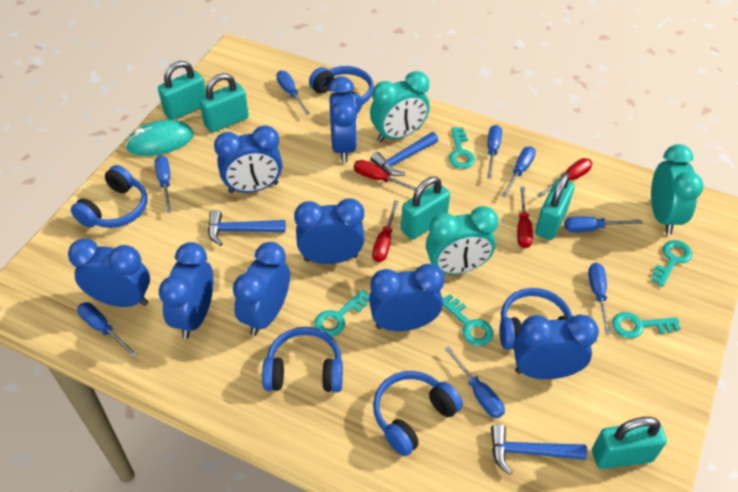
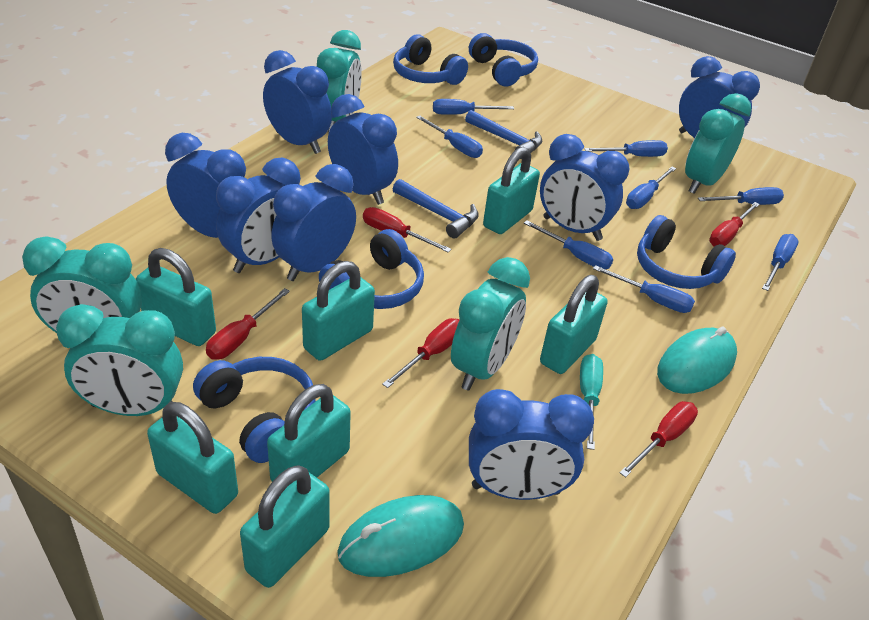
blue hammer: [208,210,286,246] [371,132,438,176] [491,424,587,475] = 3 -> [393,179,479,238] [465,110,542,159] = 2
red screwdriver: [354,160,417,190] [372,200,399,262] [517,187,533,248] [537,158,592,197] = 4 -> [206,288,290,360] [363,207,452,253] [382,318,460,388] [619,401,698,478] [709,202,760,247] = 5
turquoise clock: [370,71,430,142] [426,206,498,274] [651,144,704,235] = 3 -> [22,236,142,333] [56,304,183,416] [317,30,362,133] [451,257,530,391] [685,93,751,194] = 5
turquoise key: [314,289,369,336] [442,294,494,346] [449,127,475,169] [612,312,681,338] [651,240,692,287] = 5 -> none = 0
turquoise mouse: [126,120,194,156] = 1 -> [337,495,464,577] [657,327,737,394] = 2
turquoise padlock: [158,61,206,120] [199,73,249,132] [401,177,450,239] [535,172,575,240] [592,417,667,469] = 5 -> [136,248,216,346] [147,402,238,514] [240,465,330,588] [267,384,351,482] [302,261,375,361] [483,147,540,234] [540,275,608,374] = 7
turquoise screwdriver: none = 0 -> [580,354,603,450] = 1

